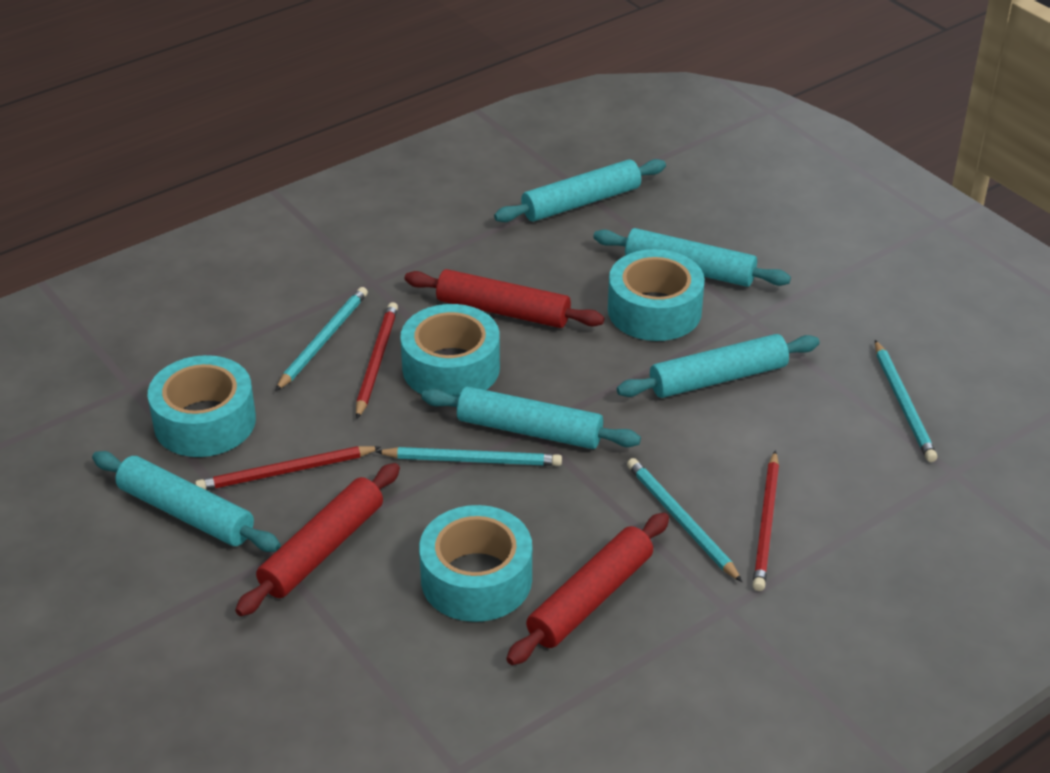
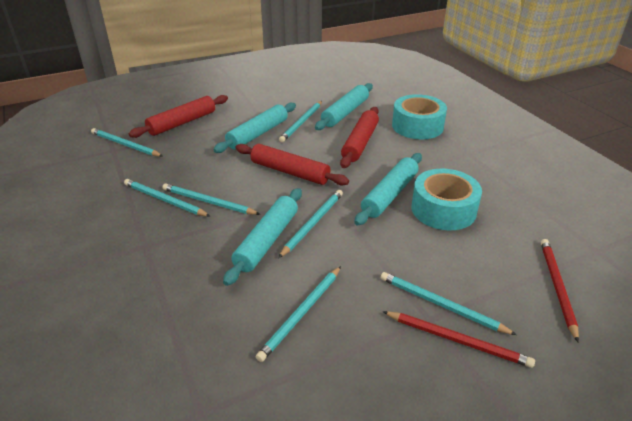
red pencil: [195,446,381,490] [356,302,398,419] [753,451,779,591] = 3 -> [382,311,535,368] [541,239,579,342] = 2
turquoise pencil: [275,287,368,391] [376,447,562,466] [627,458,742,582] [875,340,937,462] = 4 -> [91,128,162,157] [124,179,211,217] [162,183,260,215] [256,266,341,362] [278,190,343,258] [279,101,322,142] [381,272,517,335] = 7
turquoise rolling pin: [92,451,281,552] [421,386,641,449] [494,159,666,222] [593,228,791,287] [617,334,820,398] = 5 -> [213,103,296,153] [223,188,302,286] [315,83,373,130] [354,153,422,226] = 4
turquoise tape: [148,355,256,457] [400,304,500,397] [419,505,532,622] [608,249,705,341] = 4 -> [392,94,447,139] [412,169,482,230] = 2

